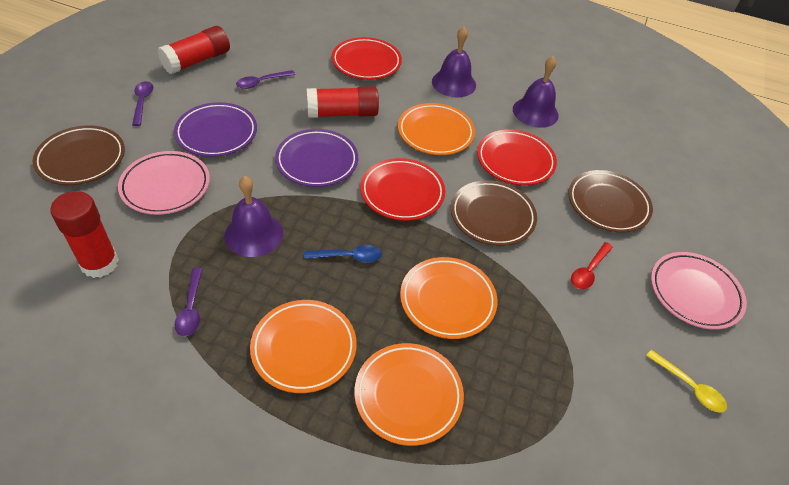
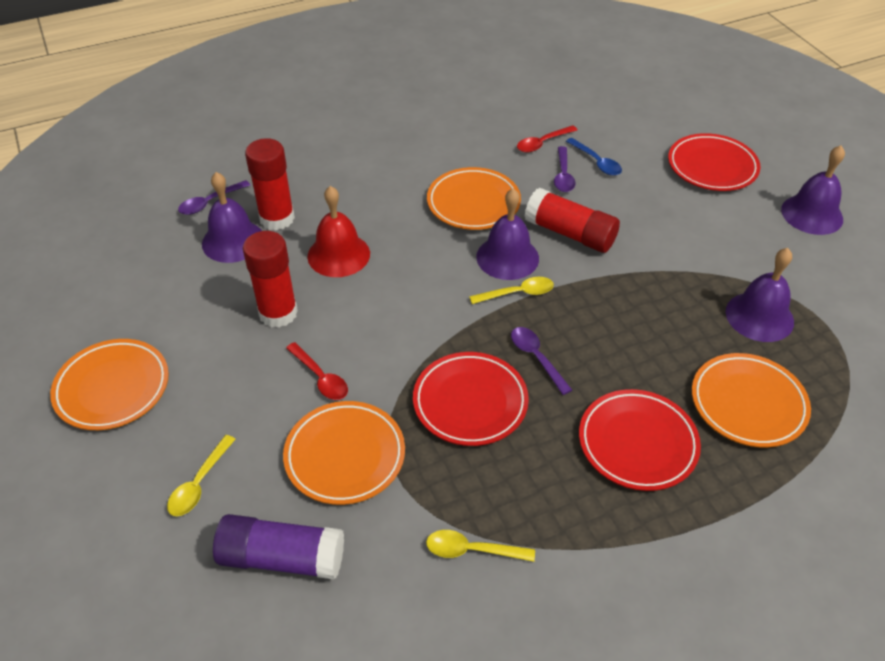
brown plate: [32,125,125,185] [451,180,537,246] [568,170,653,233] = 3 -> none = 0
pink plate: [118,151,210,215] [651,252,747,330] = 2 -> none = 0
purple bell: [224,176,283,257] [432,27,476,97] [513,56,559,128] = 3 -> [202,172,262,263] [476,188,539,280] [726,248,794,342] [781,145,845,235] = 4
purple glue stick: none = 0 -> [213,514,344,579] = 1
purple plate: [174,102,257,157] [275,129,358,187] = 2 -> none = 0
red bell: none = 0 -> [307,186,370,277] = 1
red spoon: [571,242,613,289] = 1 -> [286,342,348,400] [517,125,577,152] = 2
yellow spoon: [646,350,727,413] = 1 -> [167,435,236,516] [426,530,535,562] [469,277,554,304] = 3

